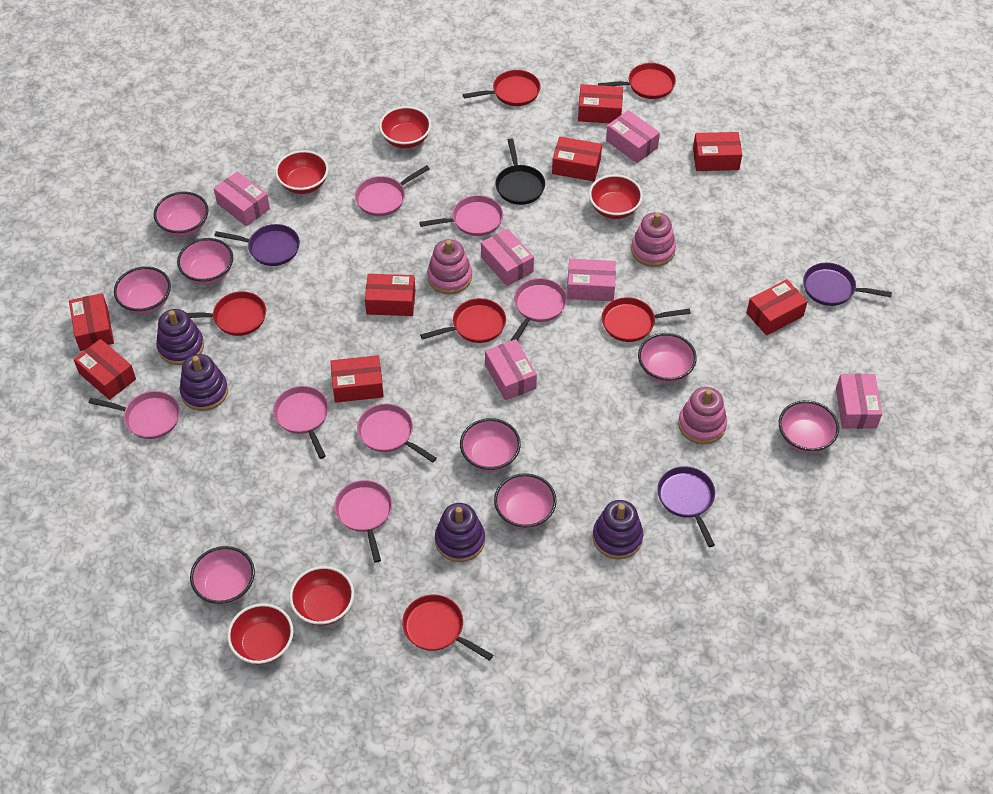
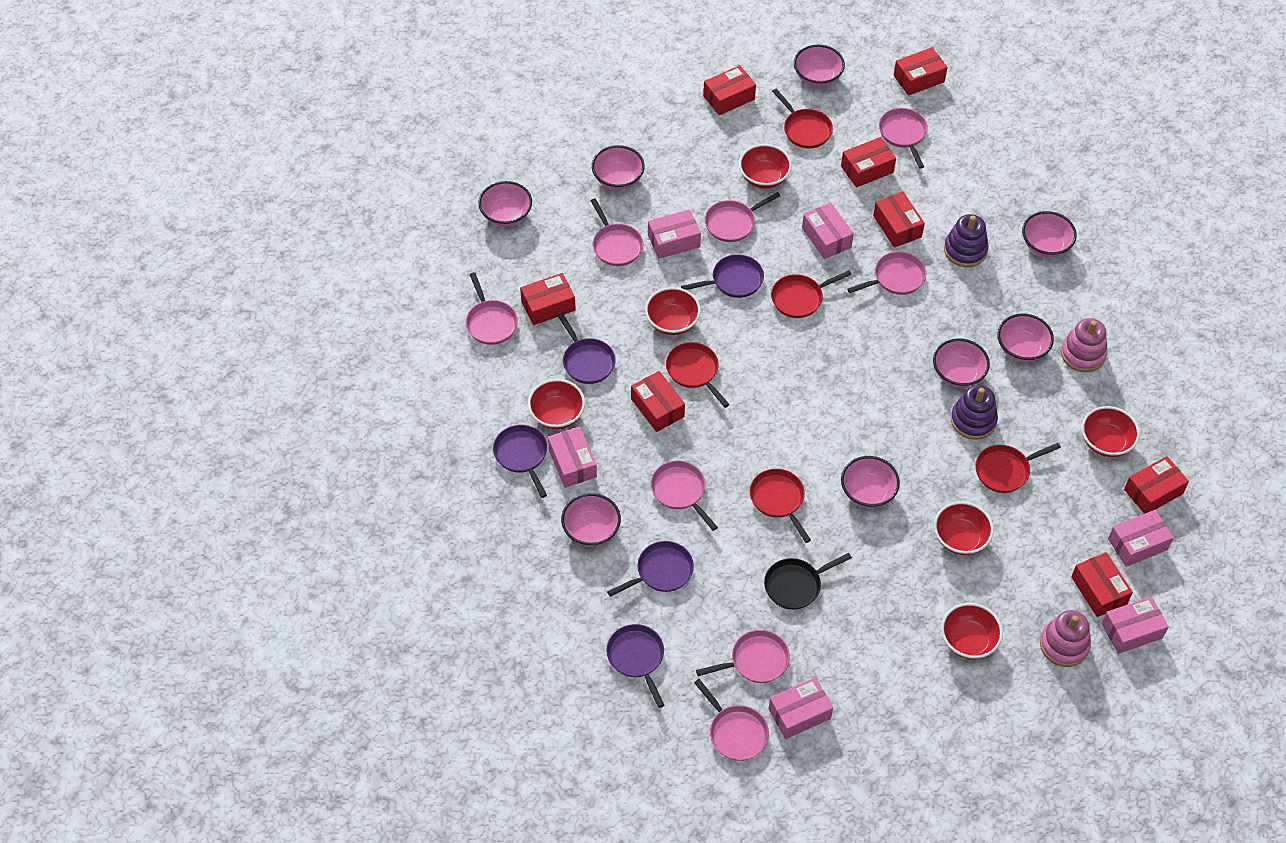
pink pan: [88,391,180,439] [273,386,329,459] [334,480,392,563] [355,165,430,216] [357,404,437,463] [419,195,503,236] [511,278,567,341] = 7 -> [466,272,518,345] [591,198,643,266] [651,461,718,531] [694,679,769,761] [696,630,790,683] [705,192,780,242] [847,251,926,295] [879,108,928,169] = 8
pink stacking toy: [427,239,472,294] [631,212,676,267] [678,387,727,444] = 3 -> [1040,610,1091,667] [1061,318,1108,372] = 2
purple pan: [215,224,300,266] [657,466,715,547] [803,263,892,306] = 3 -> [493,425,547,498] [557,313,616,384] [606,624,664,708] [607,541,694,597] [681,254,764,298] = 5
purple stacking toy: [156,309,204,365] [179,354,228,411] [435,503,485,562] [592,500,643,559] = 4 -> [944,214,989,267] [951,385,998,440] = 2
red bowl: [227,603,294,665] [275,150,329,194] [289,566,354,625] [379,106,431,148] [589,174,643,219] = 5 -> [528,379,585,429] [645,287,701,335] [739,144,792,189] [934,501,994,555] [941,603,1003,659] [1082,406,1140,457] = 6
red pan: [187,291,266,336] [402,595,493,661] [420,298,506,343] [463,70,541,106] [598,63,676,99] [602,297,691,342] = 6 -> [666,342,730,408] [750,469,811,543] [771,270,852,318] [772,89,833,148] [975,443,1061,493] = 5

